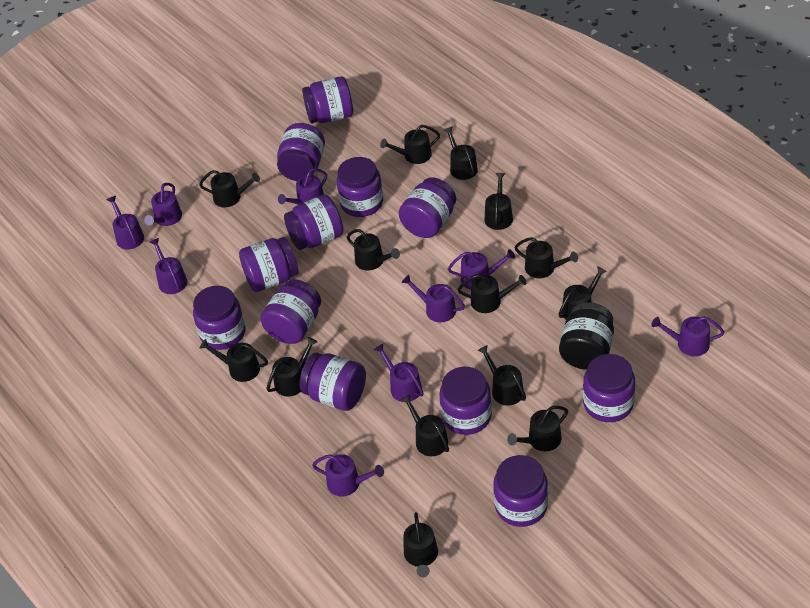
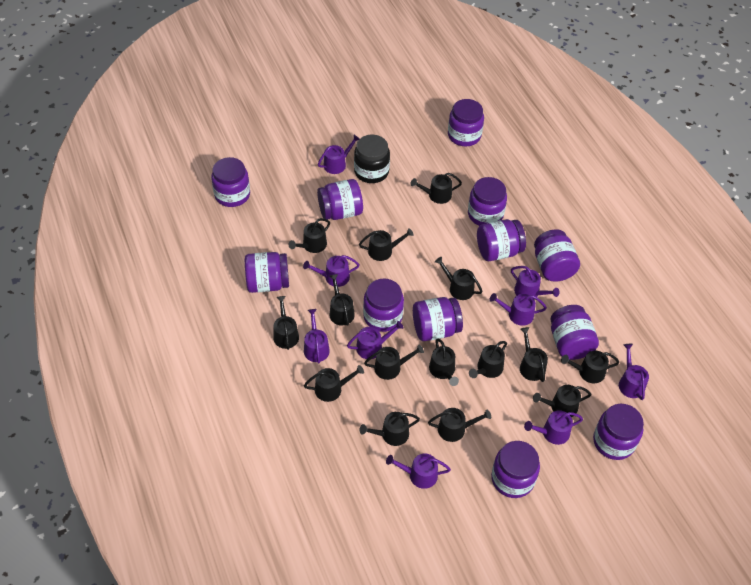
black watering can: [199,170,260,207] [200,339,268,382] [266,337,317,397] [347,229,400,270] [380,125,440,164] [401,394,449,456] [403,512,438,577] [444,127,478,180] [457,274,527,313] [477,345,526,406] [485,173,513,230] [507,406,568,451] [515,237,578,278] [559,266,607,319] = 14 -> [274,296,299,350] [289,218,330,253] [304,365,364,402] [329,274,355,326] [359,228,414,261] [360,412,420,446] [364,345,424,380] [411,173,462,204] [428,408,491,442] [429,339,459,386] [435,257,483,300] [469,341,507,378] [520,327,548,382] [533,385,591,417] [561,351,619,383] = 15

